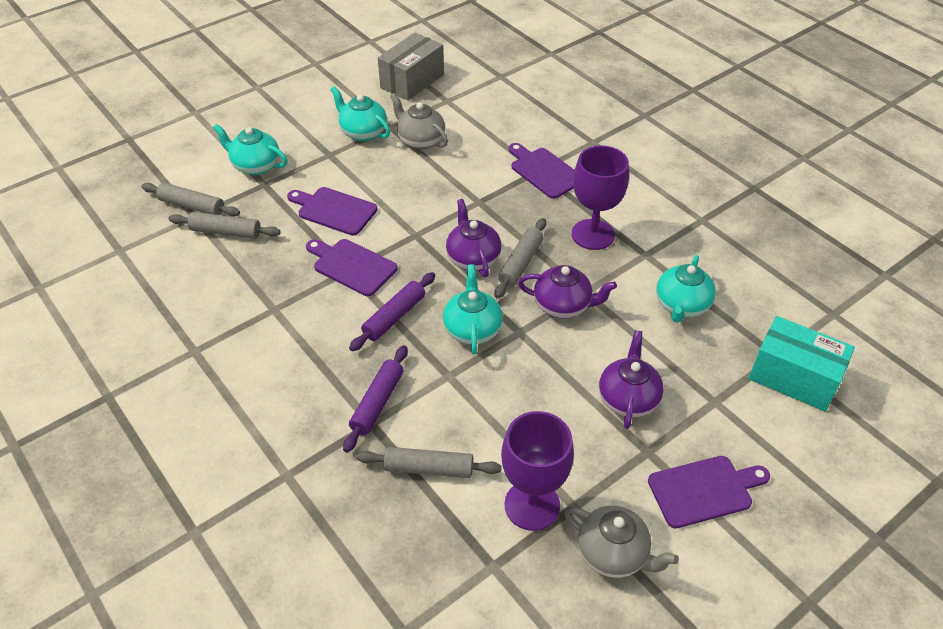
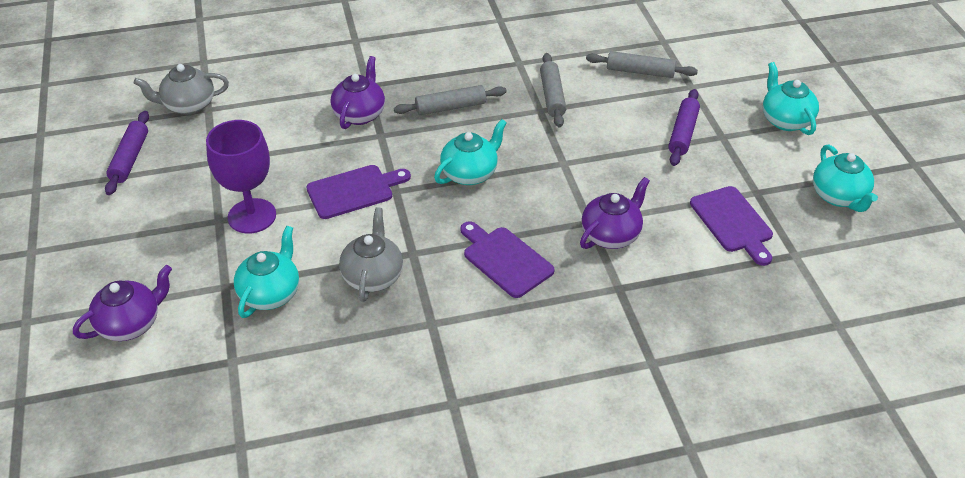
grey box: [378,33,444,101] = 1 -> none = 0
grey rolling pin: [141,183,240,217] [169,212,281,239] [356,447,502,478] [494,218,546,299] = 4 -> [394,85,507,115] [540,53,566,128] [586,51,698,78] = 3
purple cutting board: [287,187,378,235] [306,239,398,296] [508,143,575,199] [648,456,770,528] = 4 -> [306,165,411,219] [460,221,555,298] [690,186,773,266] = 3
purple goblet: [501,411,574,531] [572,145,629,250] = 2 -> [206,120,276,233] = 1
turquoise box: [749,316,855,411] = 1 -> none = 0

